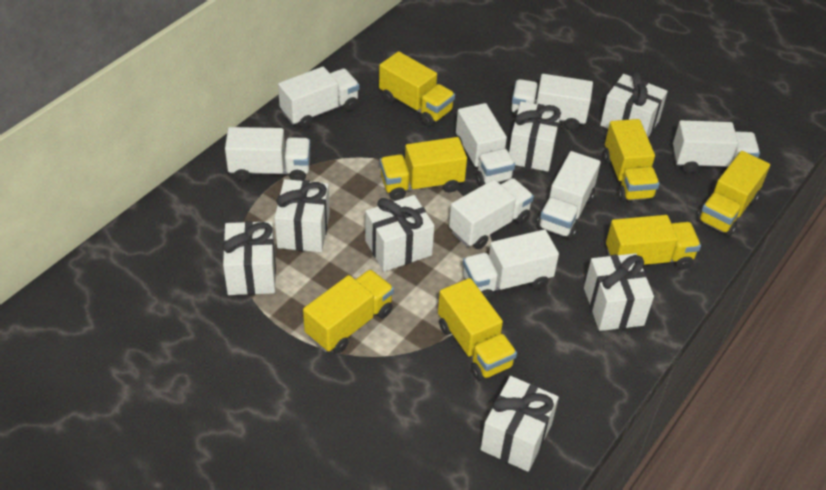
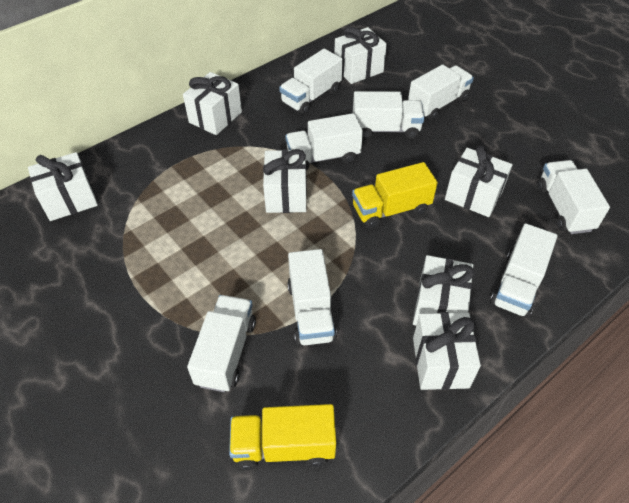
yellow truck: [303,269,394,353] [379,51,455,126] [380,137,467,201] [438,278,517,381] [603,119,660,202] [606,215,701,270] [697,151,770,237] = 7 -> [229,404,336,470] [352,162,438,229] = 2

